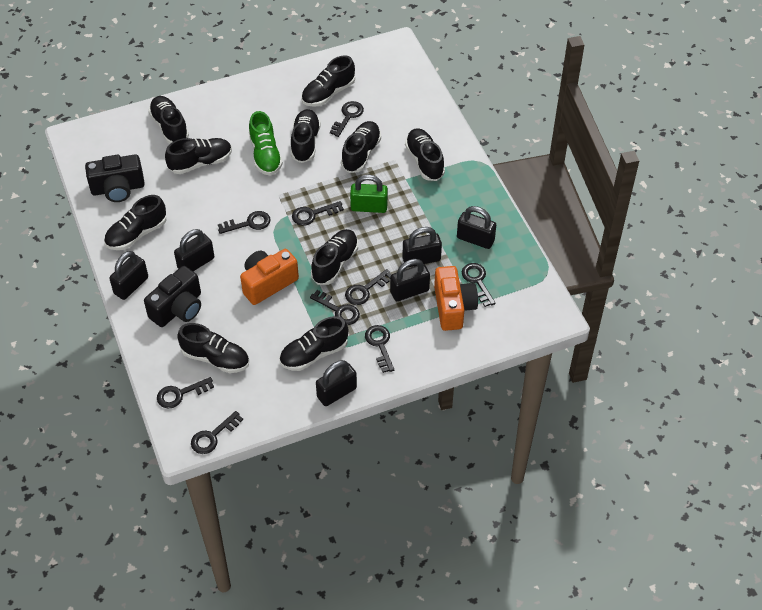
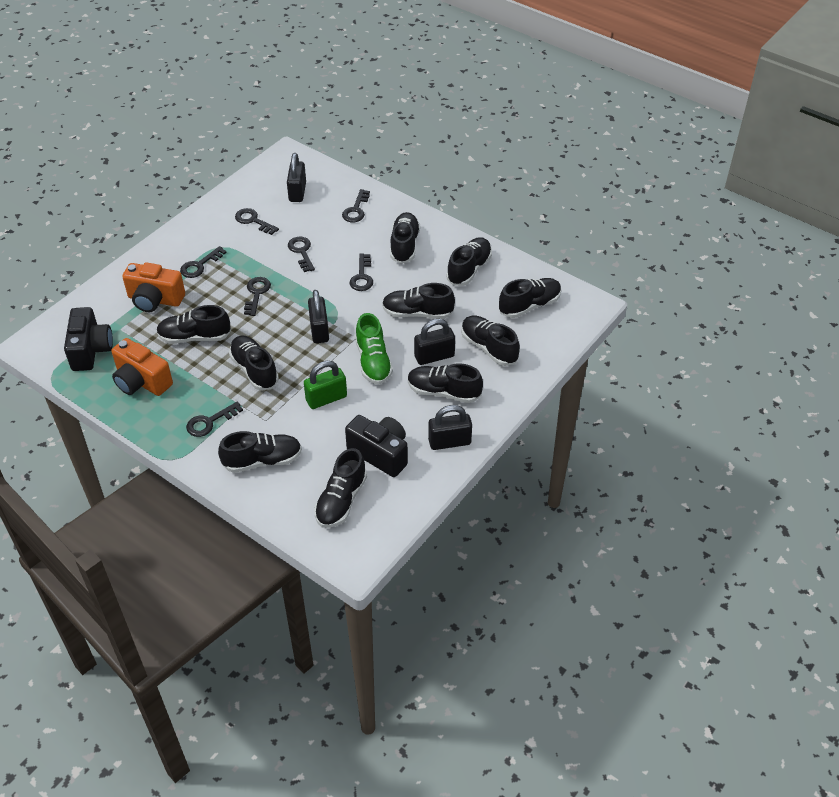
black key: [157,377,214,408] [191,411,243,454] [218,211,271,234] [292,201,344,226] [310,290,360,325] [330,101,364,137] [345,269,392,305] [365,325,394,373] [462,263,496,307] = 9 -> [180,246,227,278] [186,402,243,437] [235,208,279,235] [244,277,271,316] [288,236,315,272] [342,189,370,222] [350,254,373,291] = 7
black padlock: [109,251,148,300] [174,229,214,271] [316,360,357,406] [390,259,430,301] [402,227,442,267] [457,206,496,249] = 6 -> [287,153,306,202] [308,290,329,343] [414,319,455,365] [428,405,472,450] = 4

